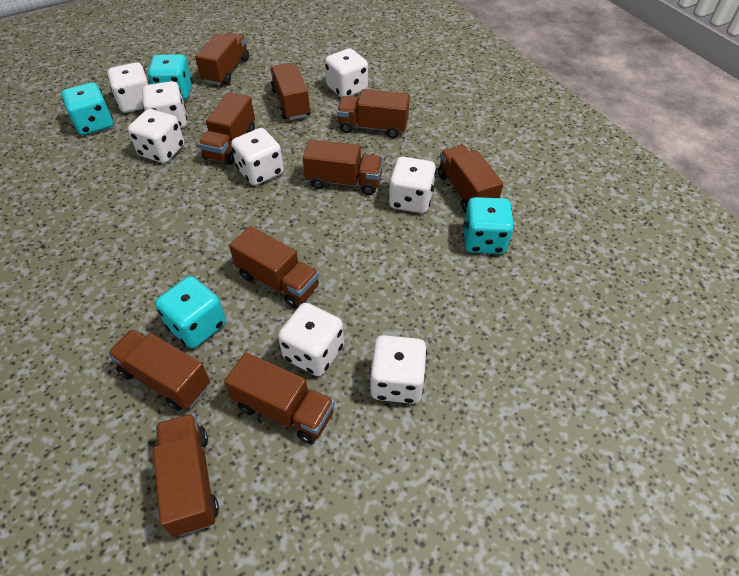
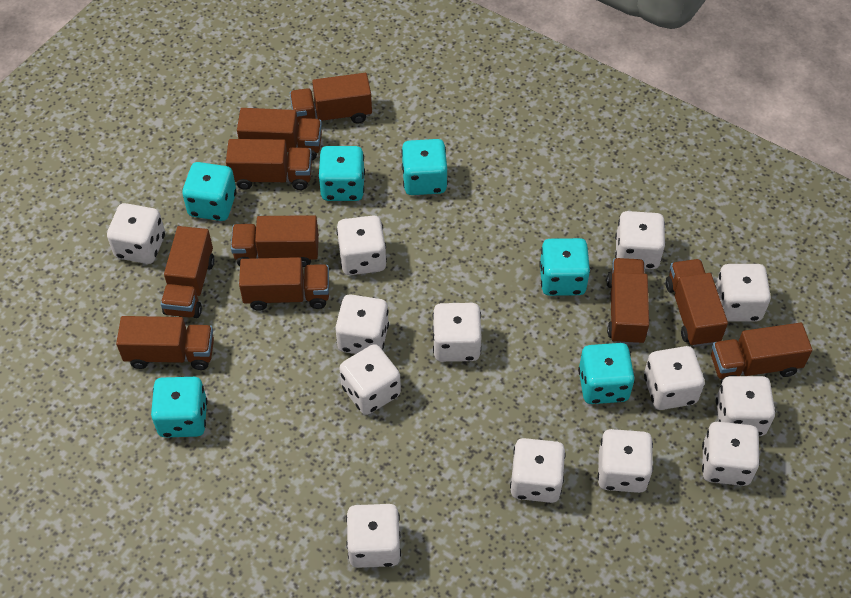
turquoise dice: [61,82,113,135] [148,54,192,100] [155,276,226,348] [463,197,514,254] = 4 -> [151,377,207,438] [182,162,237,221] [318,146,365,201] [401,139,448,195] [539,238,590,296] [578,343,635,404] = 6
white dice: [107,62,149,113] [128,109,184,163] [142,81,187,128] [231,128,284,186] [278,303,344,376] [325,48,368,97] [370,335,427,404] [389,157,436,213] = 8 -> [107,203,165,264] [335,294,389,354] [337,215,387,275] [339,344,401,415] [346,504,401,568] [432,303,482,362] [510,438,566,503] [598,429,653,493] [615,211,665,269] [644,346,705,410] [702,422,760,486] [715,264,771,321] [716,376,775,436] = 13

